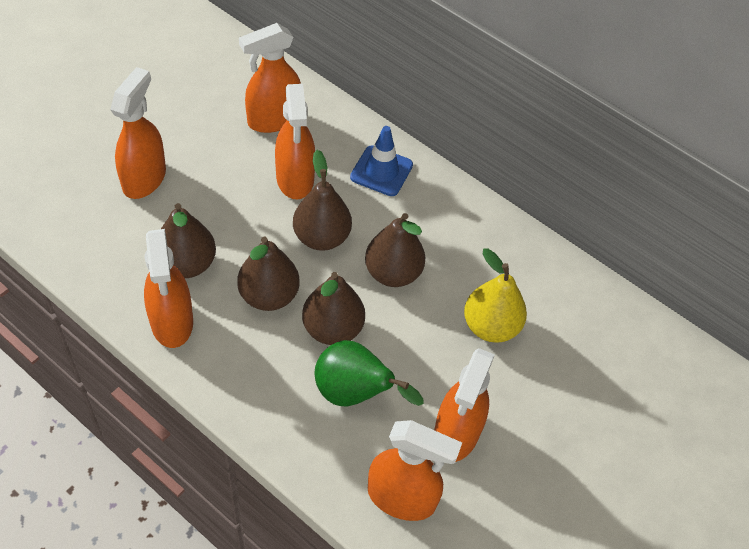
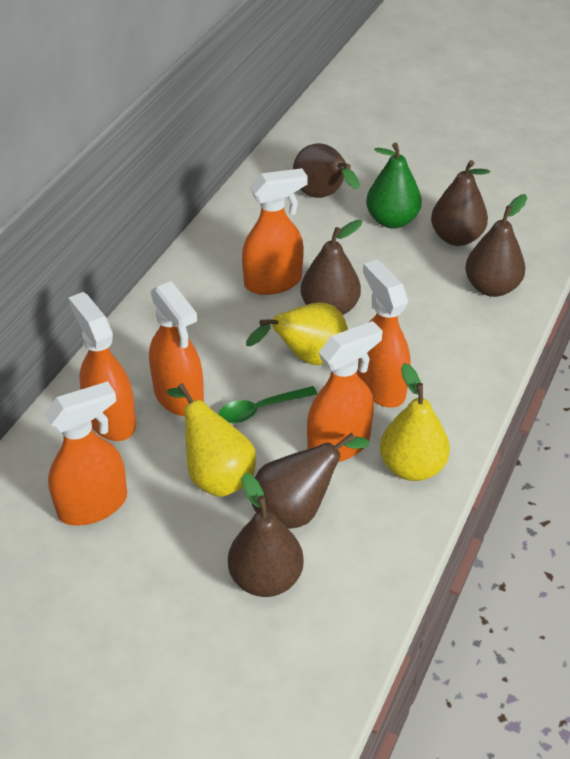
blue traffic cone: [350,126,413,196] = 1 -> none = 0
brown pear: [161,203,216,278] [237,237,300,311] [293,150,352,251] [302,272,365,345] [365,213,425,287] = 5 -> [228,473,304,597] [252,433,369,529] [293,143,360,198] [301,220,362,315] [431,160,490,246] [465,194,527,297] = 6
green spoon: none = 0 -> [218,386,318,423] = 1
yellow pear: [464,248,527,343] = 1 -> [167,383,256,497] [246,302,348,365] [380,363,450,481] = 3

